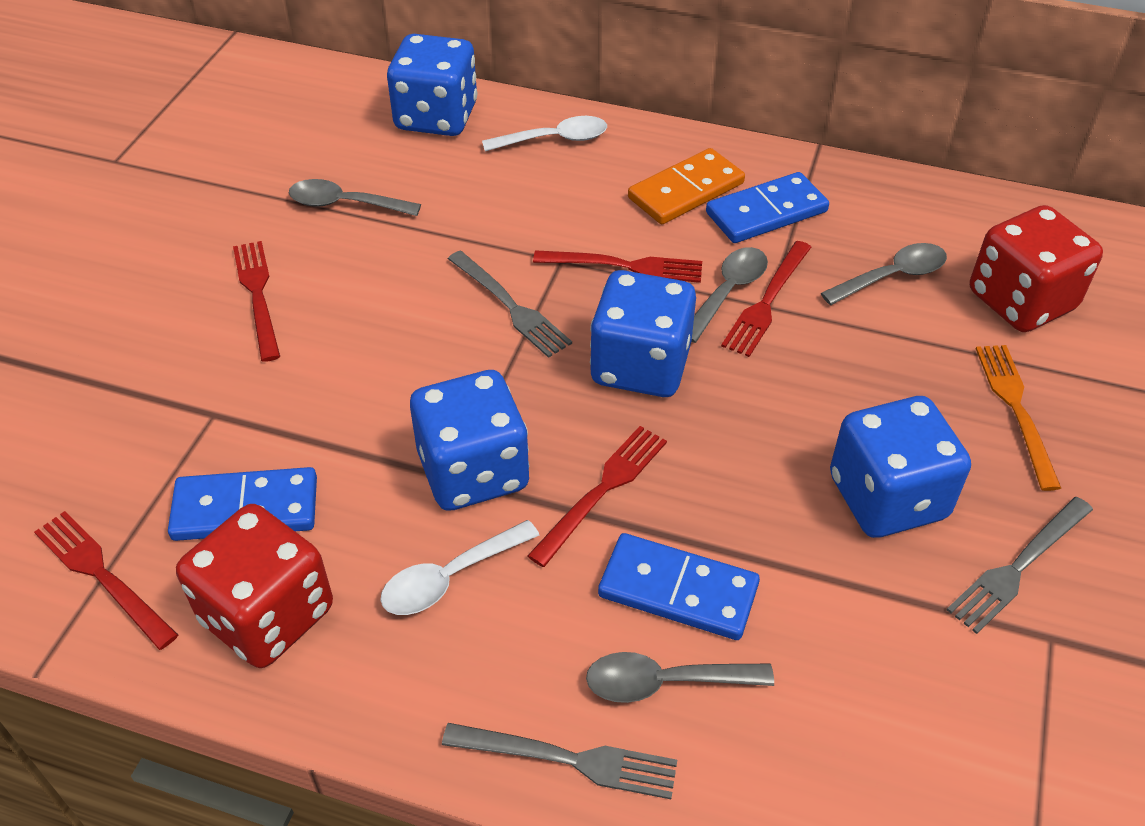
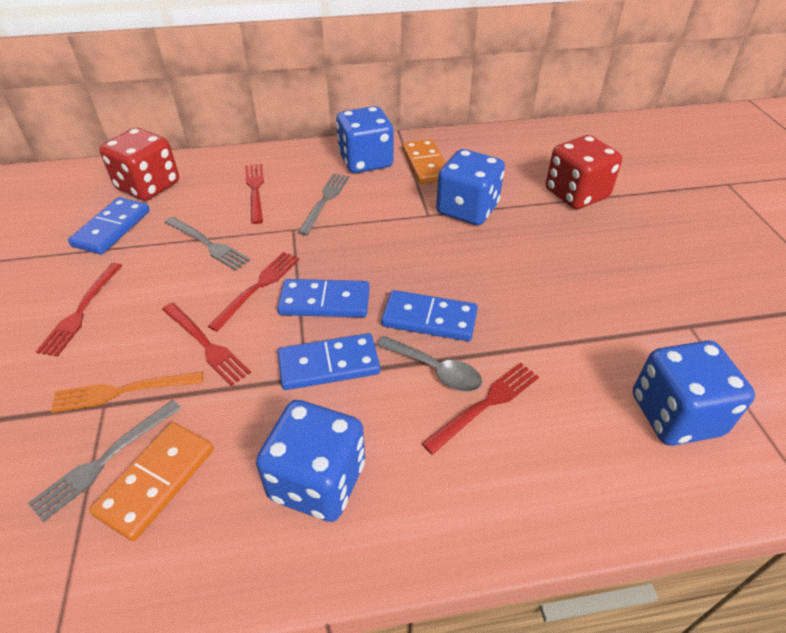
blue domino: [168,467,317,541] [598,533,760,640] [706,172,829,243] = 3 -> [68,197,150,254] [277,279,370,317] [278,333,380,390] [381,290,478,341] = 4
grey spoon: [289,179,421,216] [586,652,774,703] [691,247,768,343] [821,243,947,305] = 4 -> [377,336,482,392] = 1
orange domino: [628,148,745,224] = 1 -> [89,422,214,541] [402,139,446,184] = 2
white spoon: [380,520,539,615] [482,116,607,152] = 2 -> none = 0

